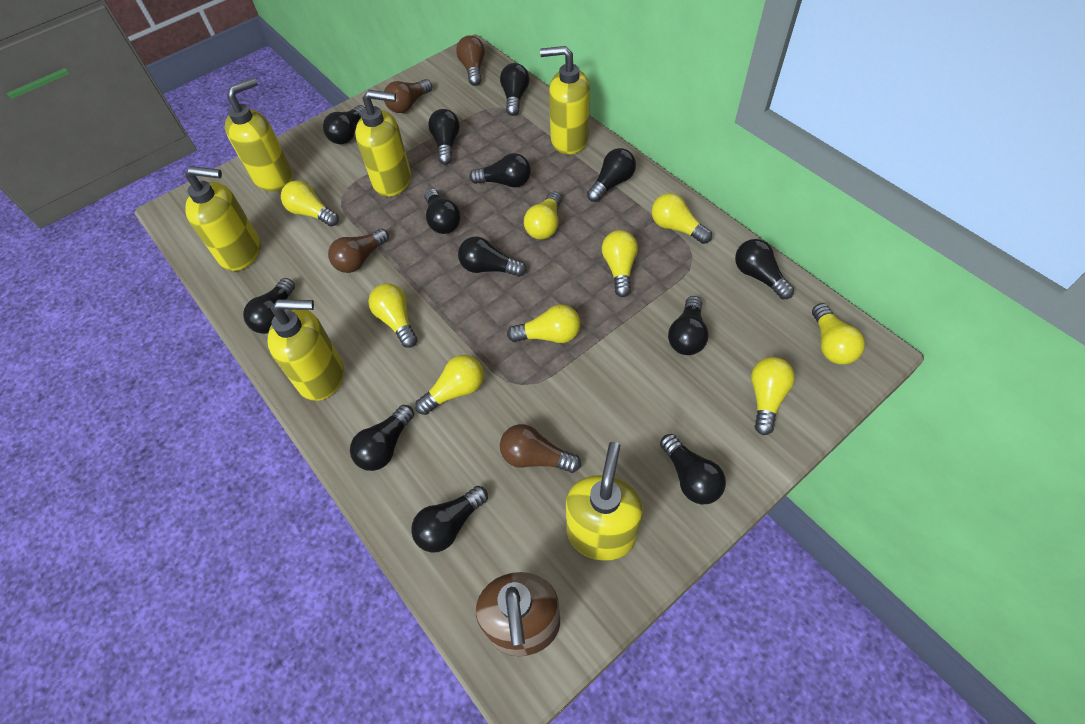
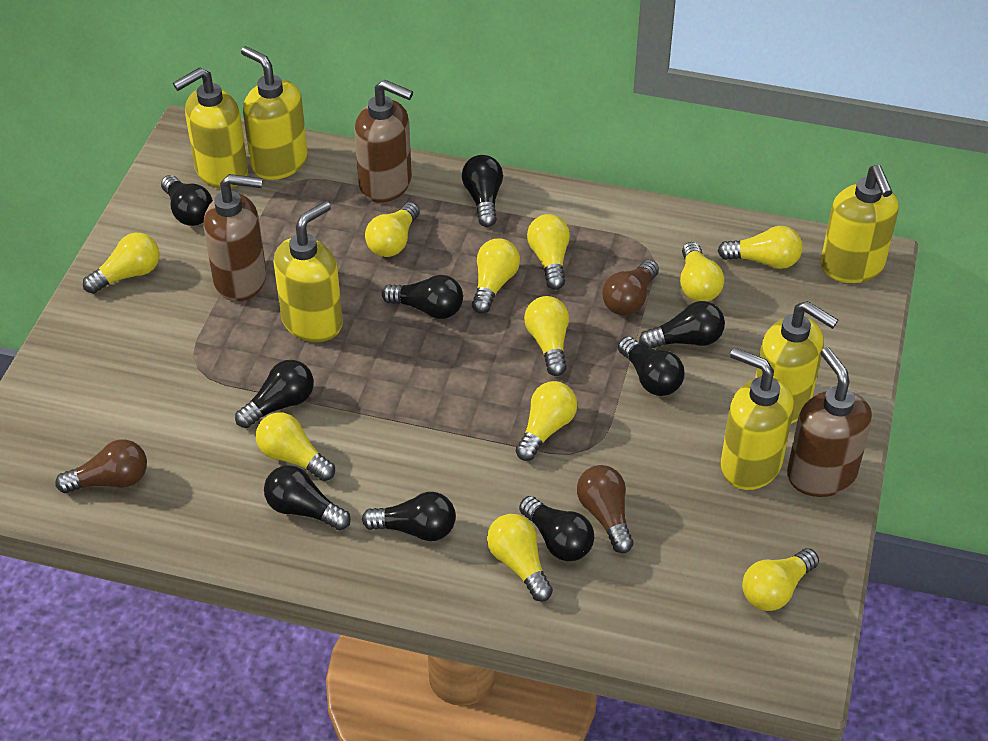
black light bulb: [243,278,295,334] [323,105,365,144] [350,405,414,471] [411,486,488,552] [424,189,461,234] [428,109,460,165] [458,237,526,277] [469,153,531,187] [500,63,529,116] [587,148,636,202] [660,434,726,504] [668,296,709,355] [735,239,794,299] = 13 -> [161,175,213,226] [235,360,314,428] [264,465,351,530] [362,492,456,541] [382,275,463,319] [462,155,503,227] [519,496,594,561] [618,336,685,396] [639,301,725,348] = 9
brown light bulb: [328,228,389,273] [384,79,432,113] [456,35,485,86] [500,424,581,473] = 4 -> [56,439,147,493] [577,465,633,553] [602,260,659,316] = 3
brown soap dispenser: [476,572,560,656] = 1 -> [204,174,266,301] [355,79,413,203] [787,347,872,497] = 3
yellow light bulb: [281,181,339,227] [368,283,417,348] [415,355,484,415] [507,304,581,343] [524,191,561,239] [602,230,638,297] [652,193,712,244] [751,357,795,435] [812,303,865,365] = 9 -> [83,233,160,294] [256,412,335,481] [365,202,420,257] [472,238,520,314] [487,514,553,602] [516,381,577,461] [524,296,569,376] [527,214,570,290] [680,242,724,302] [718,226,803,269] [742,548,819,611] = 11

